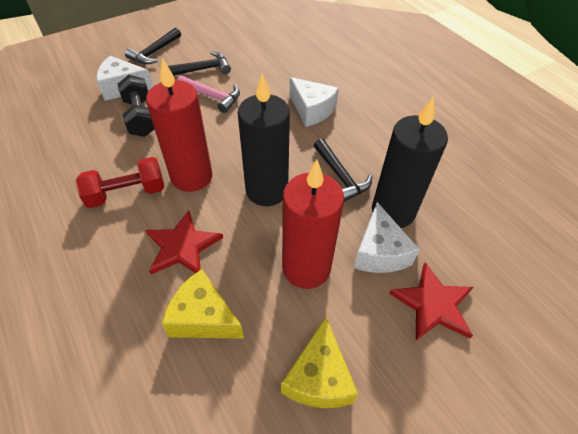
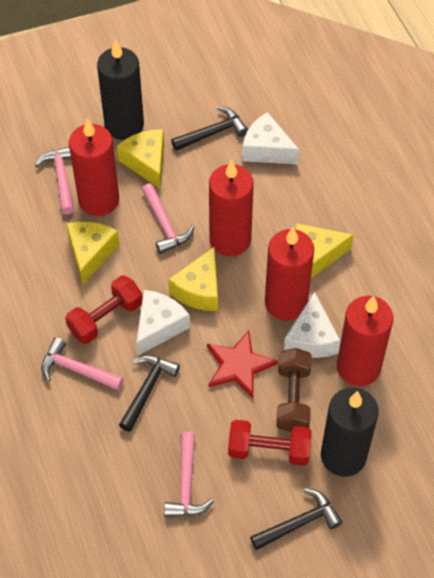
black dumbbell: [118,75,155,137] = 1 -> none = 0
brown dumbbell: none = 0 -> [276,348,312,432] = 1
pink hammer: [177,75,240,113] = 1 -> [35,147,74,215] [41,337,124,390] [142,183,195,254] [164,432,214,517] = 4
red candle: [146,58,212,192] [282,160,344,289] = 2 -> [69,118,119,216] [209,160,254,256] [265,227,314,321] [337,296,393,386] = 4
red dumbbell: [76,157,164,208] = 1 -> [65,275,143,344] [228,420,312,466] = 2
red star: [145,210,223,274] [389,262,473,340] = 2 -> [207,330,278,398] = 1
yellow cheese: [162,269,244,339] [281,317,359,408] = 2 -> [66,222,119,284] [117,129,164,189] [168,247,218,311] [295,223,354,278] = 4

